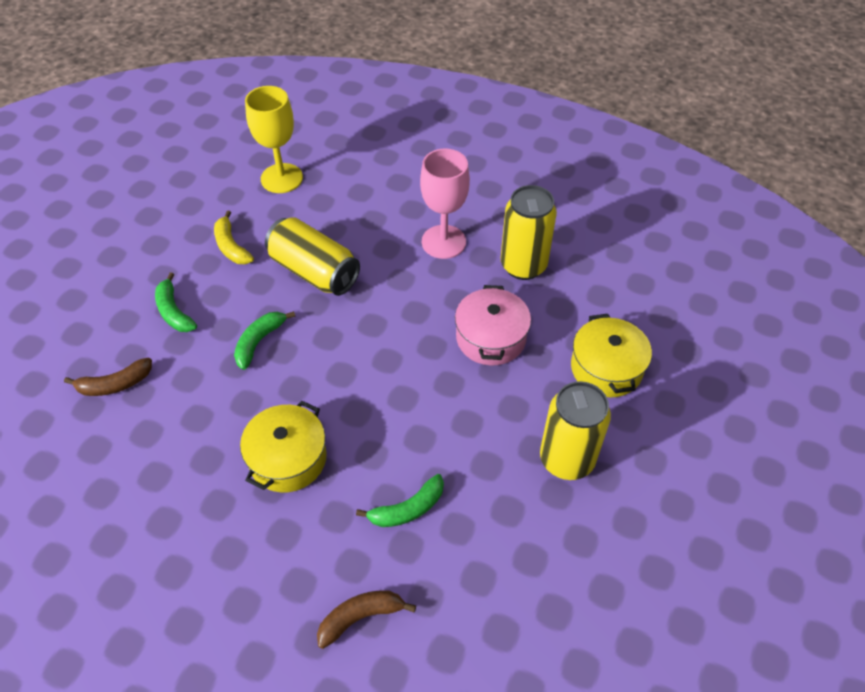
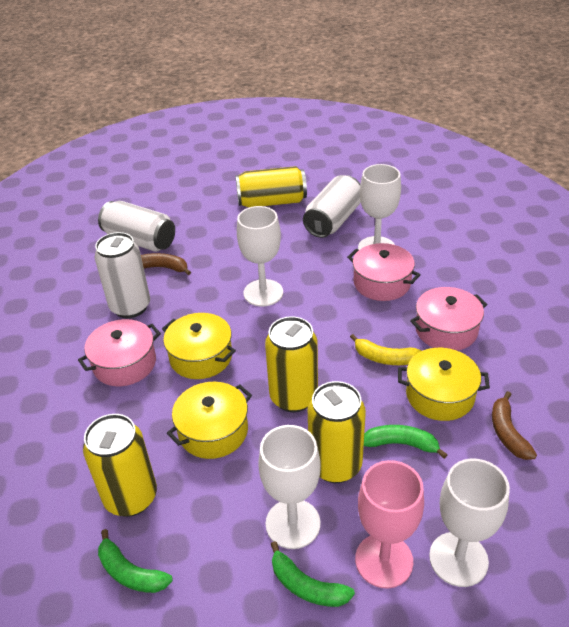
pink pot: [455,285,531,365] = 1 -> [78,319,161,386] [347,243,421,301] [410,287,488,351] = 3
white can: none = 0 -> [95,232,150,318] [98,201,175,252] [303,175,361,238] = 3
white goblet: none = 0 -> [237,206,283,306] [258,425,321,549] [358,164,401,250] [429,459,510,587] = 4
yellow can: [265,217,360,296] [501,185,557,280] [540,381,611,480] = 3 -> [83,414,157,517] [235,166,307,208] [265,316,318,412] [308,381,366,483] = 4
yellow goblet: [245,86,303,193] = 1 -> none = 0
yellow pot: [240,401,327,493] [571,314,652,397] = 2 -> [162,313,236,379] [167,382,252,459] [398,348,490,421] = 3

